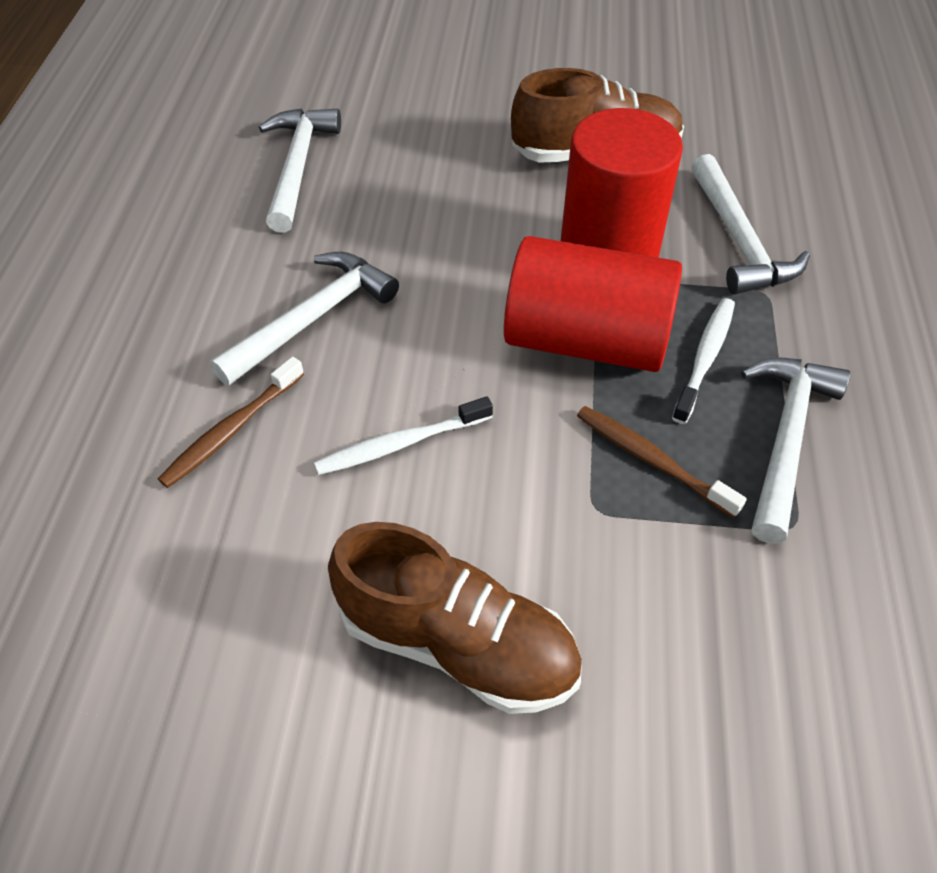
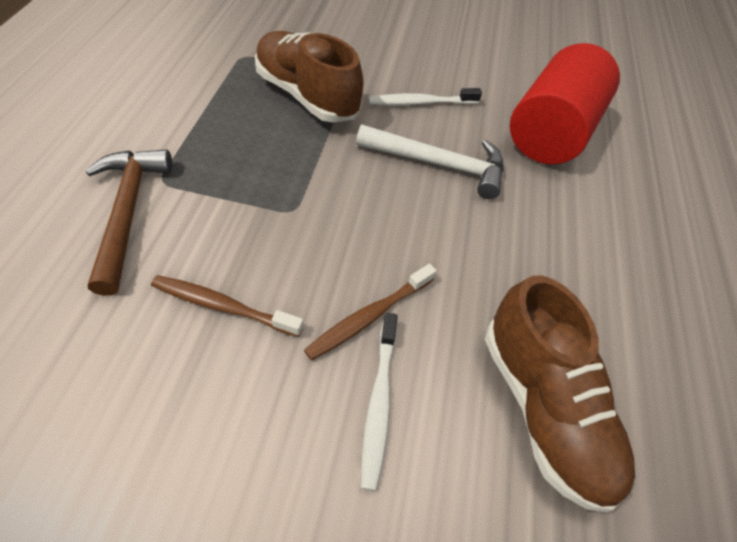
brown hammer: none = 0 -> [85,149,172,296] = 1
red cylinder: [504,236,682,372] [561,108,683,258] = 2 -> [510,43,620,164] = 1
white hammer: [210,252,399,386] [259,108,341,233] [691,154,810,294] [741,357,850,544] = 4 -> [356,124,504,199] = 1

